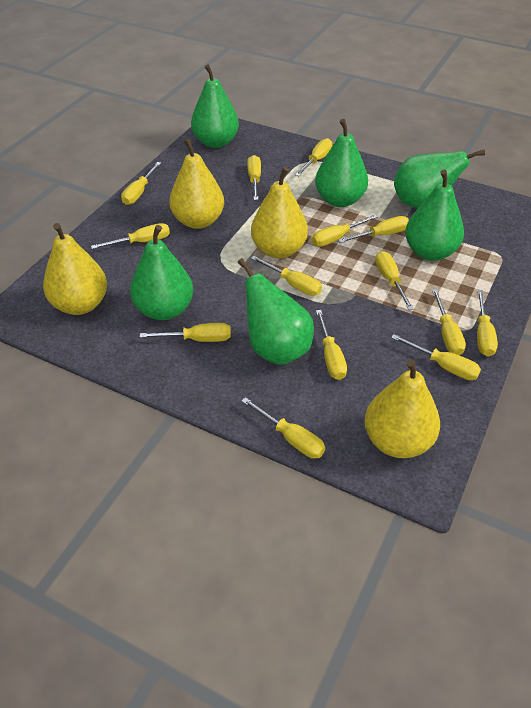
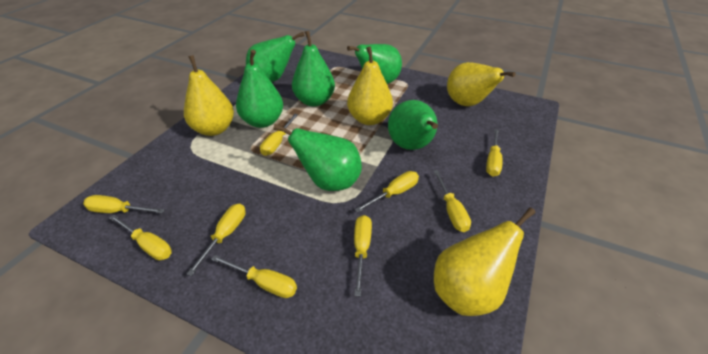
yellow screwdriver: [91,223,170,249] [121,162,161,205] [140,323,231,342] [242,397,325,459] [247,155,261,200] [251,256,322,296] [295,138,333,176] [312,214,378,247] [316,310,347,380] [338,216,409,243] [375,251,414,310] [391,334,481,380] [432,289,466,355] [477,290,498,357] = 14 -> [83,195,165,213] [109,215,172,260] [187,204,246,276] [211,255,297,298] [260,114,298,156] [354,215,372,297] [355,171,419,213] [433,170,471,232] [486,129,502,177] = 9

